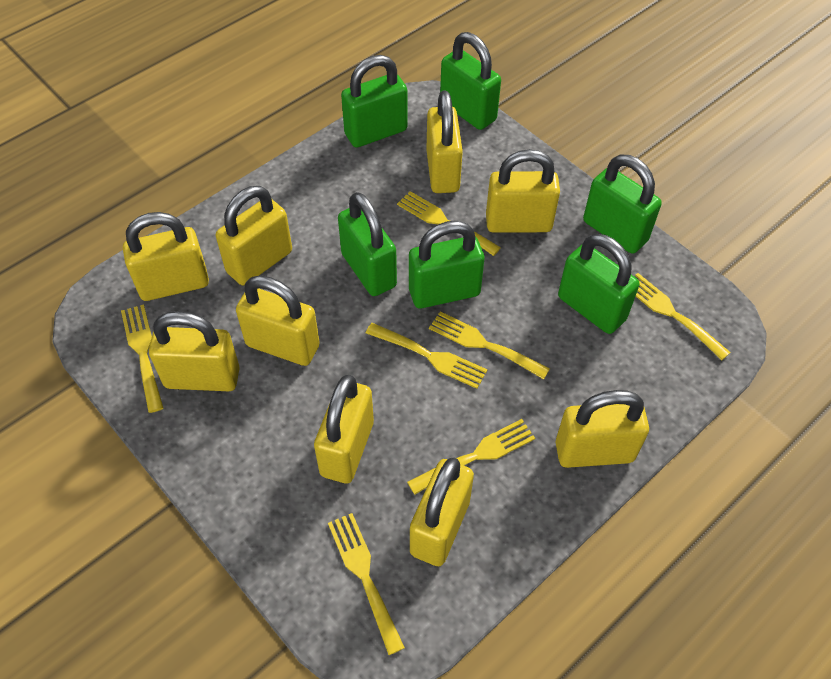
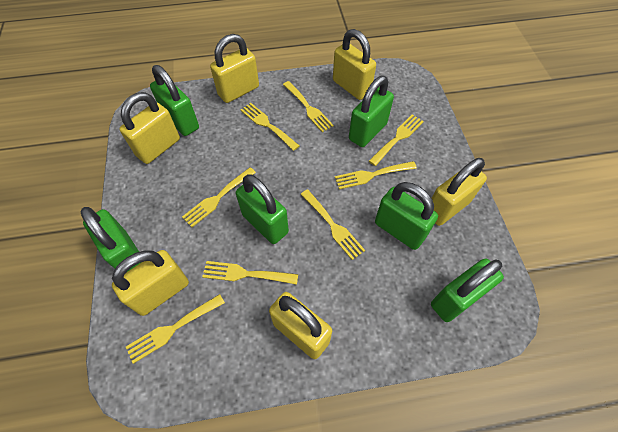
yellow fork: [121,304,163,413] [328,513,405,655] [366,323,488,389] [397,191,501,256] [407,419,535,495] [429,311,550,379] [635,273,731,360] = 7 -> [126,294,225,364] [182,167,256,227] [202,261,298,285] [240,103,299,151] [283,81,334,132] [301,189,365,260] [335,161,417,189] [369,115,424,166] = 8
yellow padlock: [123,212,209,301] [149,311,240,391] [216,186,292,285] [236,275,320,366] [314,375,374,483] [410,457,474,566] [426,90,463,193] [486,149,560,233] [556,390,649,468] = 9 -> [112,250,189,316] [119,92,180,164] [210,34,259,103] [269,292,332,359] [333,29,376,100] [432,158,487,226] = 6

